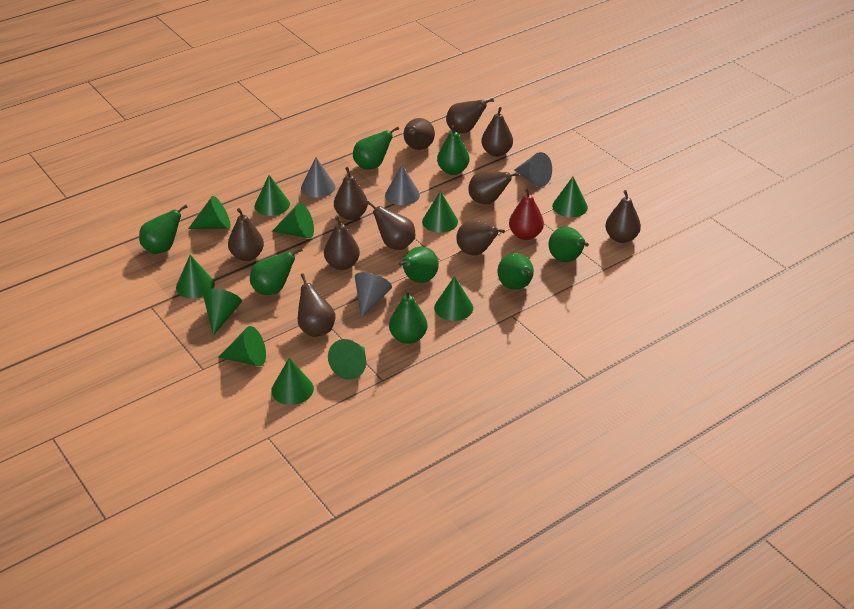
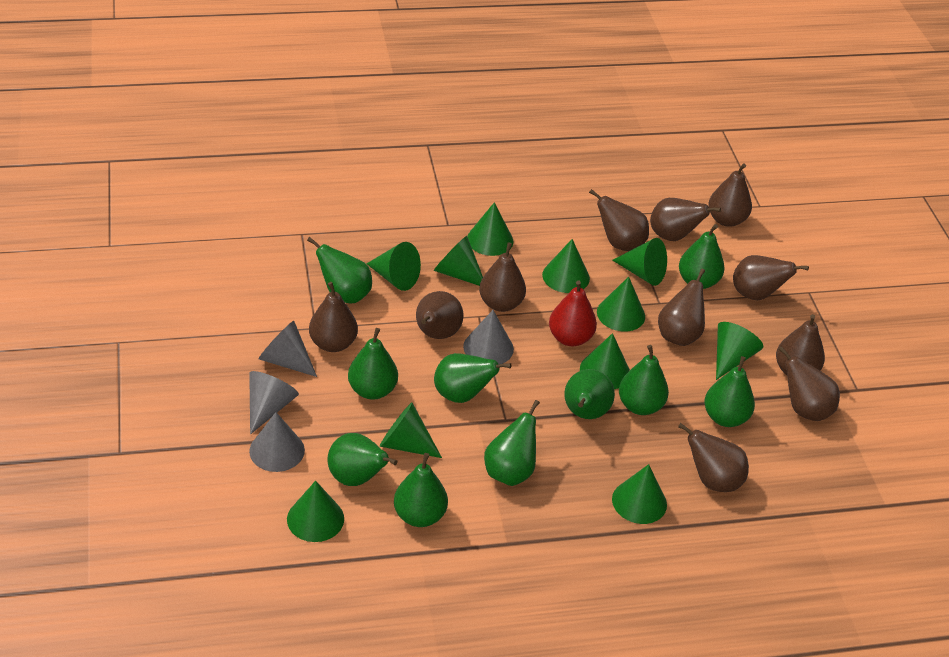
green pear: [139,205,188,254] [250,248,303,295] [353,127,399,170] [389,290,428,344] [399,247,439,283] [437,125,469,175] [498,253,534,290] [549,227,589,262] = 8 -> [307,237,372,303] [327,433,397,486] [348,328,398,400] [394,453,448,527] [434,353,511,403] [484,400,540,486] [564,369,615,419] [619,345,669,415] [679,224,725,289] [704,356,755,427] = 10

